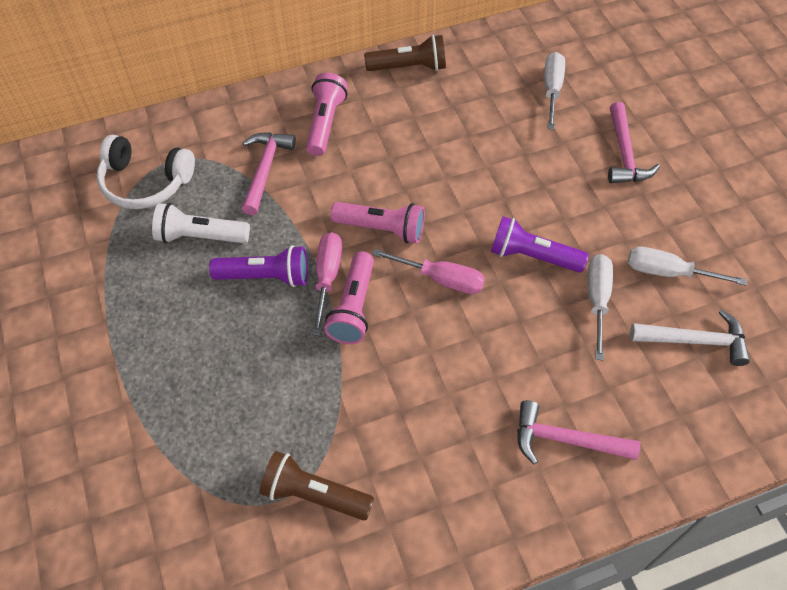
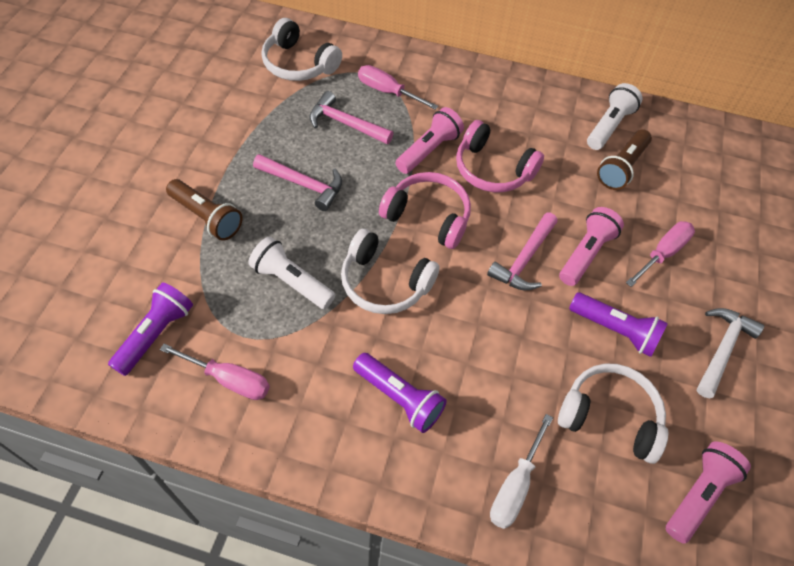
pink headphones: none = 0 -> [379,172,471,249] [456,120,544,192] = 2
pink screwdriver: [312,232,342,336] [372,249,485,294] = 2 -> [160,344,270,400] [358,65,438,110] [626,221,695,287] = 3
purple flashlight: [209,245,308,287] [491,216,589,272] = 2 -> [108,283,193,376] [353,353,447,433] [569,292,668,357] = 3
white flashlight: [152,203,250,243] = 1 -> [248,236,335,309] [587,83,643,150] = 2
white headphones: [97,134,195,209] = 1 -> [261,18,342,81] [341,229,440,314] [558,363,668,464] = 3
white screwdriver: [544,52,565,130] [588,254,613,360] [628,247,747,286] = 3 -> [490,414,553,529] = 1

